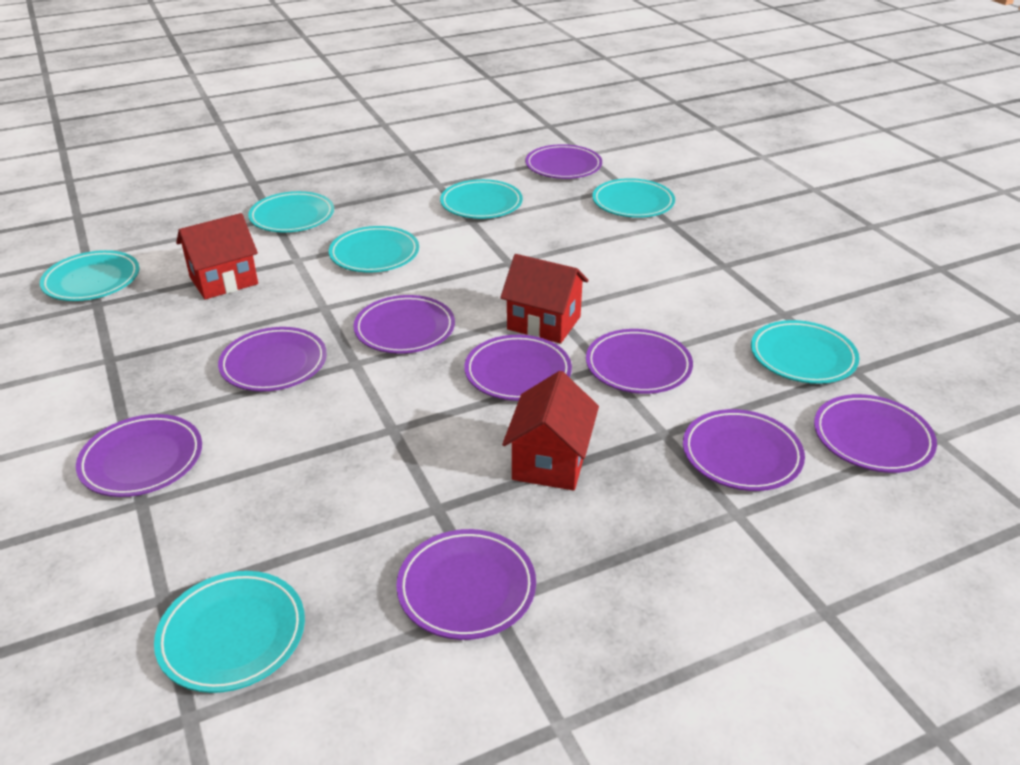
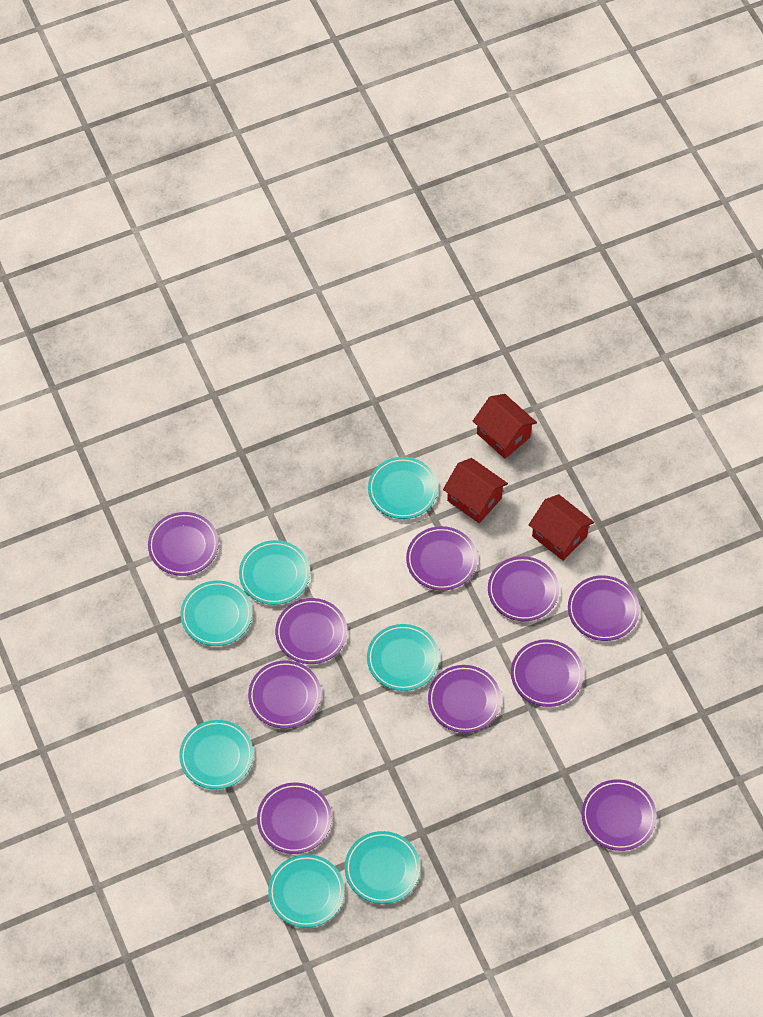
purple plate: [76,414,202,497] [218,327,327,391] [353,295,455,354] [396,529,536,640] [464,335,572,401] [525,144,602,179] [586,329,693,394] [683,409,805,491] [814,394,937,473] = 9 -> [148,512,219,576] [248,661,321,728] [257,782,332,854] [275,598,347,664] [406,526,477,591] [428,665,501,733] [488,556,559,621] [511,639,584,707] [568,575,640,641] [582,779,657,851] = 10

